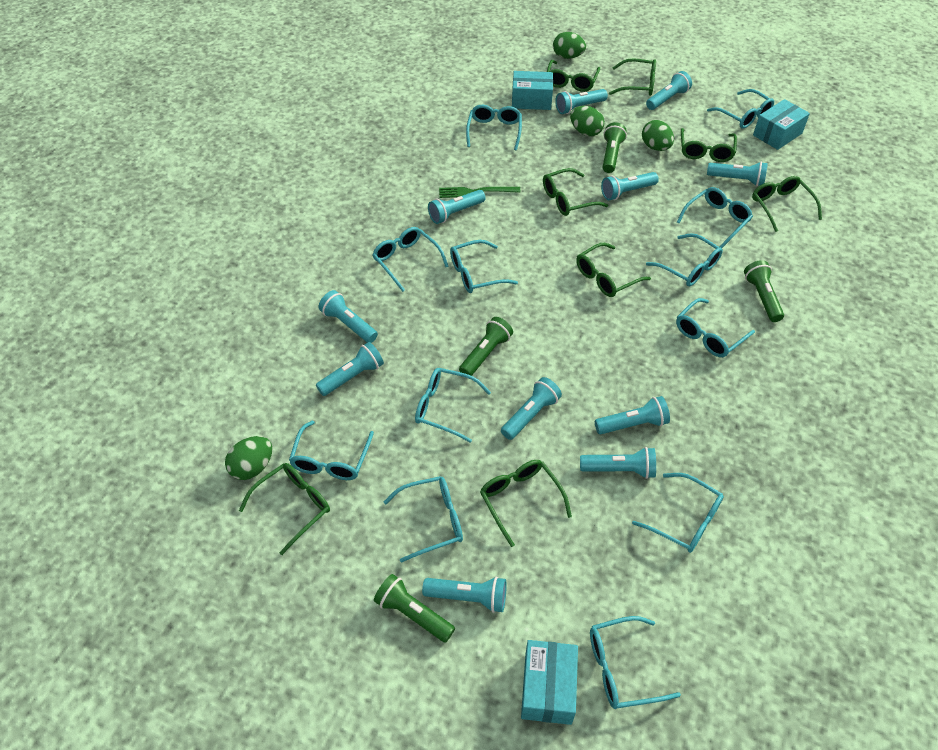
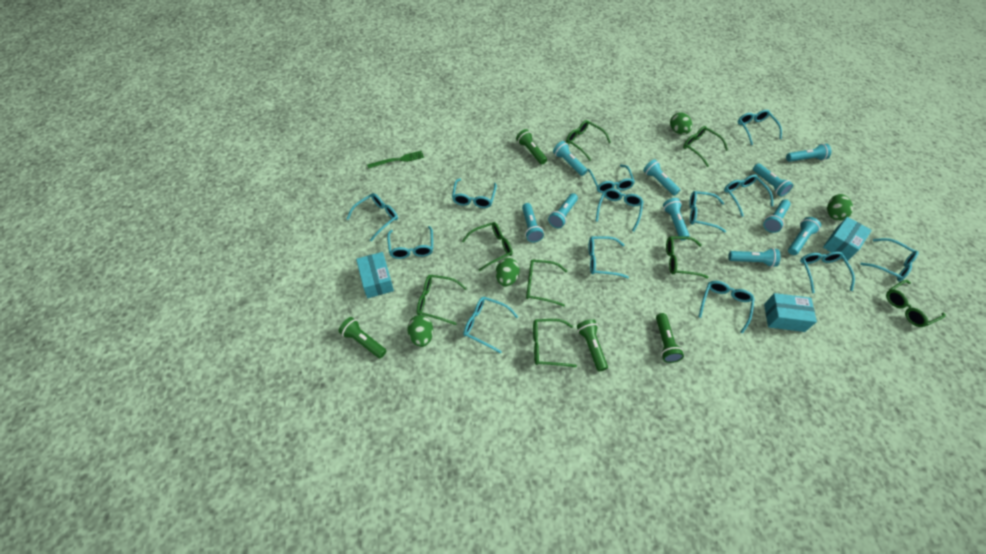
turquoise flashlight: [316,342,384,396] [319,290,378,343] [422,576,507,613] [428,190,486,224] [501,377,562,440] [555,89,608,114] [580,447,656,479] [595,396,670,434] [601,172,659,200] [646,71,692,110] [707,162,768,186] = 11 -> [522,203,544,242] [548,193,578,228] [553,141,587,176] [643,159,680,196] [663,198,690,240] [728,248,781,267] [753,163,793,197] [763,199,791,233] [786,144,831,162] [788,217,821,255] = 10
turquoise glasses: [289,421,374,480] [373,227,449,292] [384,476,463,563] [415,368,491,443] [450,240,518,293] [466,105,522,150] [590,616,681,709] [632,473,724,553] [646,233,723,286] [676,298,755,357] [677,187,753,248] [707,89,774,129] = 12 -> [347,193,398,241] [387,226,433,259] [452,178,497,208] [463,297,518,353] [587,165,635,193] [589,236,629,278] [596,188,644,232] [689,191,726,233] [699,281,755,334] [724,175,773,217] [738,110,782,145] [800,252,855,293] [860,238,919,281] = 13

